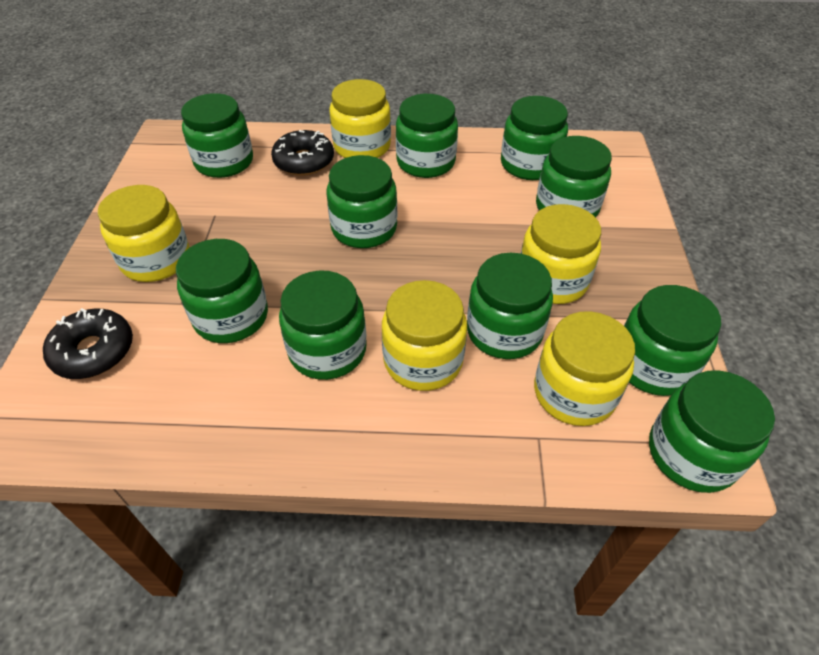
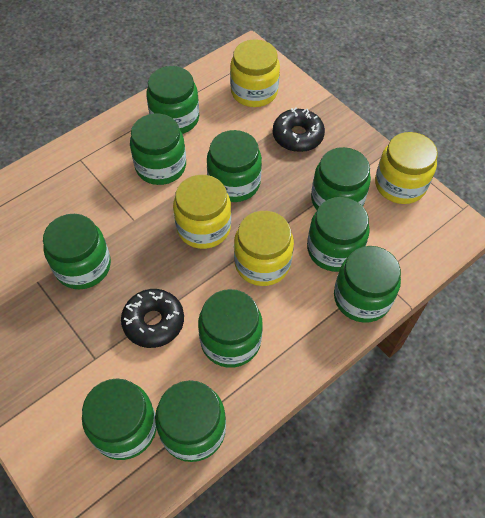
yellow jar: [98,185,190,282] [329,79,391,158] [382,280,467,391] [521,204,601,304] [534,311,635,426] = 5 -> [173,175,231,249] [230,39,280,107] [234,211,294,286] [375,132,438,204] = 4

